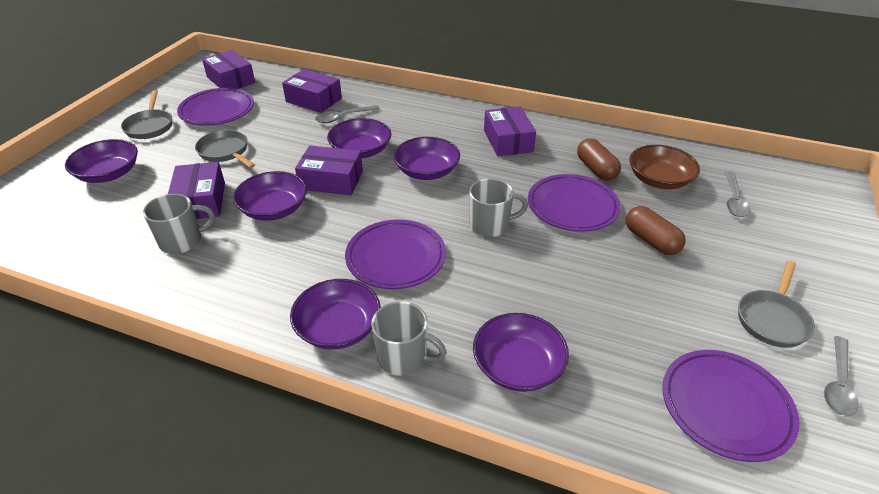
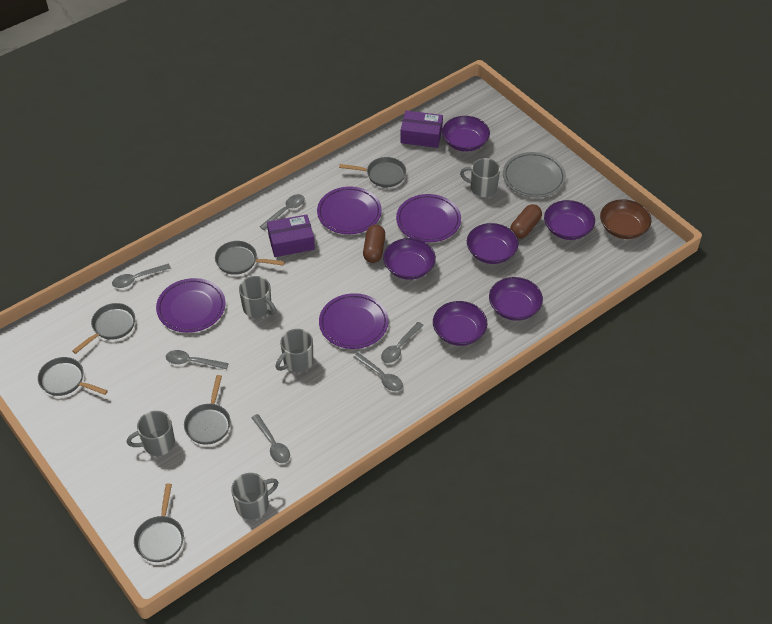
grey mug: [143,194,215,254] [371,301,447,376] [469,179,528,237] = 3 -> [127,411,175,456] [231,473,278,520] [239,276,277,318] [275,329,313,372] [460,158,500,197] = 5
grey pan: [121,90,172,139] [195,130,255,168] [738,261,815,348] = 3 -> [38,357,108,396] [72,303,135,354] [134,483,184,562] [184,375,231,445] [215,241,285,275] [339,157,406,187] = 6
grey plate: none = 0 -> [503,152,566,198] = 1
grey spoon: [315,105,380,123] [725,171,751,217] [824,336,859,417] = 3 -> [112,264,171,288] [166,350,229,369] [252,414,290,463] [260,194,305,230] [353,353,403,391] [381,322,424,363] = 6
purple box: [168,162,225,219] [202,50,255,89] [282,69,342,113] [295,146,363,195] [484,106,536,156] = 5 -> [267,214,315,257] [400,111,443,148] = 2

